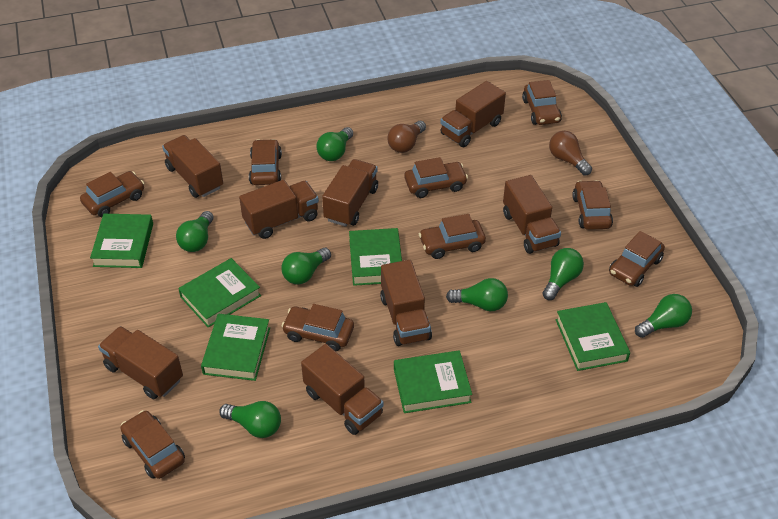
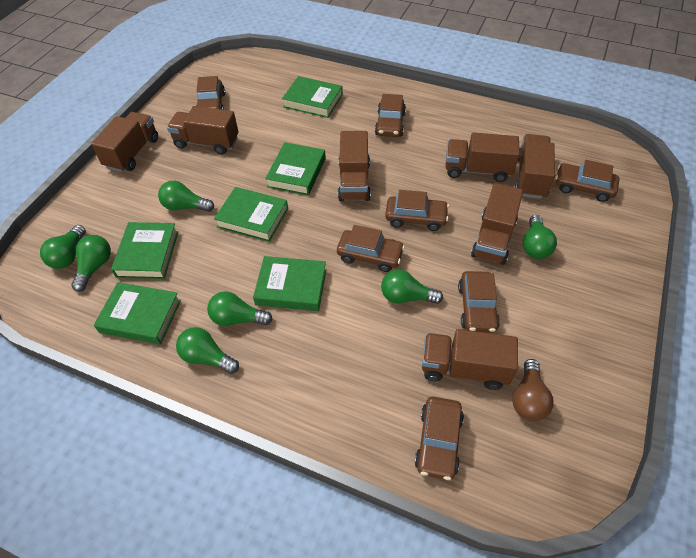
brown car: [80,171,144,217] [120,410,185,479] [249,139,282,185] [282,304,354,351] [404,157,468,198] [419,214,486,259] [522,80,562,125] [572,180,613,230] [609,231,665,287] = 9 -> [196,76,225,110] [337,225,405,272] [375,94,406,137] [385,190,449,231] [414,397,464,480] [458,271,500,333] [555,160,619,202] = 7
brown light bulb: [388,121,426,153] [549,131,592,175] = 2 -> [512,359,554,421] = 1
brown truck: [98,326,183,399] [162,135,223,198] [239,180,319,239] [301,344,383,435] [322,159,378,227] [380,260,432,346] [440,81,506,147] [503,175,561,254] = 8 -> [91,112,158,172] [167,106,238,155] [338,131,371,201] [422,329,518,390] [445,132,520,182] [471,183,523,265] [515,134,555,199] = 7

